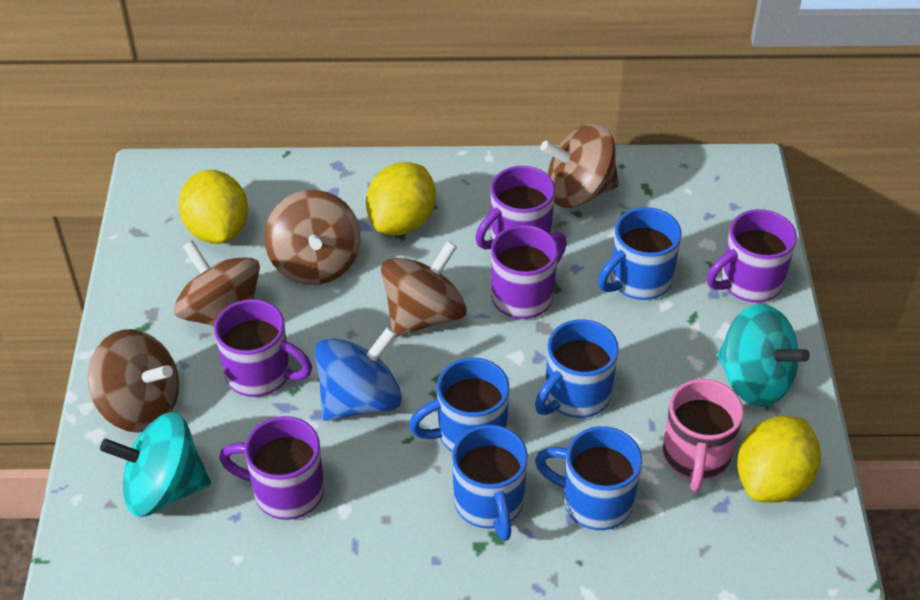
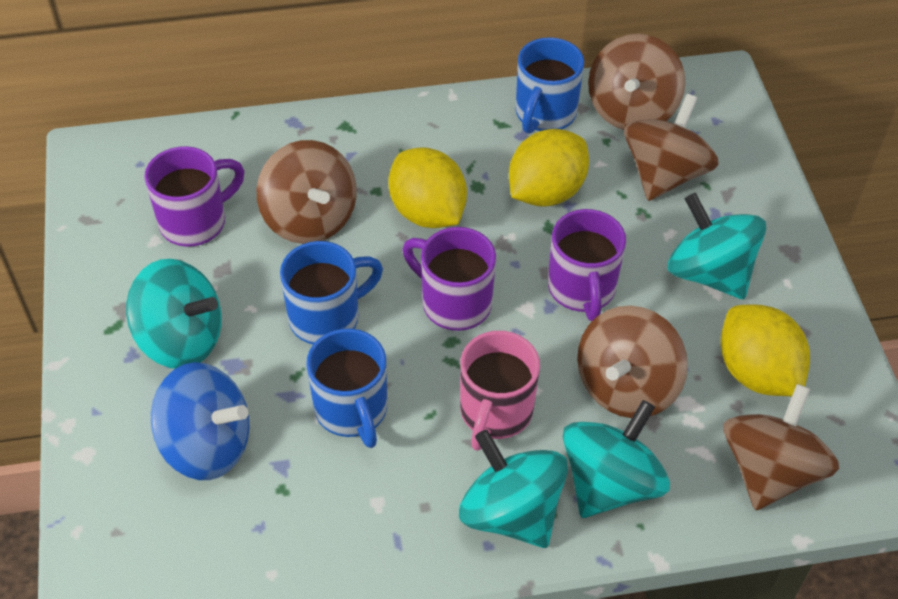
blue mug: [409,358,509,452] [452,425,528,541] [535,319,619,418] [535,426,642,530] [598,207,681,300] = 5 -> [280,241,383,344] [306,329,387,448] [516,37,584,134] = 3
purple mug: [214,299,312,397] [219,416,324,520] [475,166,555,250] [491,225,567,319] [707,209,797,303] = 5 -> [144,146,244,247] [403,227,496,331] [548,209,626,321] = 3
turquoise spinning top: [100,412,211,517] [717,304,810,407] = 2 -> [126,259,222,369] [459,429,568,548] [563,400,670,518] [668,193,766,299] = 4

